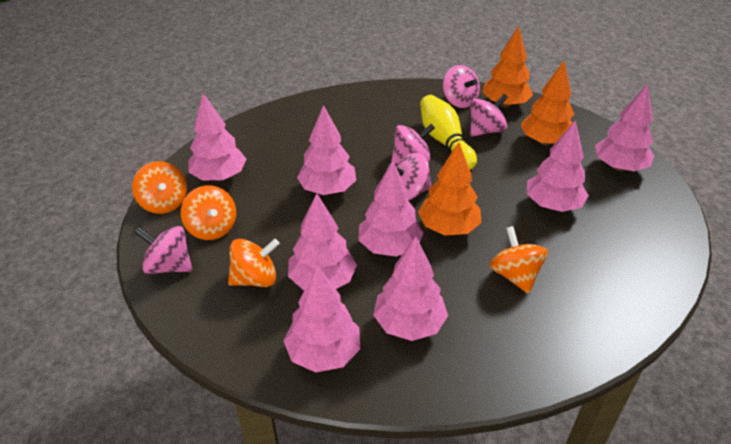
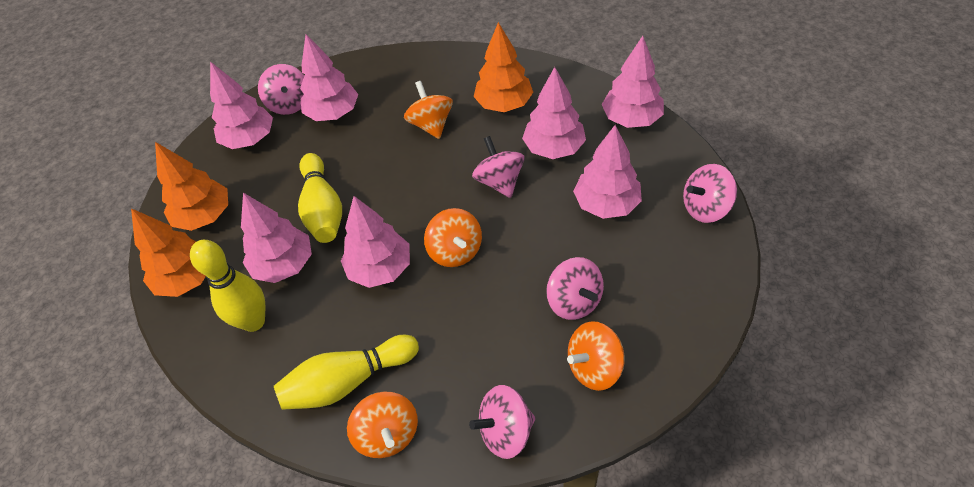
pink tree: [189,93,247,181] [283,265,360,372] [288,193,357,290] [297,105,356,195] [358,160,424,257] [373,237,448,341] [527,120,589,212] [595,84,654,171] = 8 -> [210,61,273,149] [241,193,312,283] [300,34,358,121] [341,196,410,288] [522,67,586,159] [573,125,642,219] [602,36,664,128] = 7
yellow bowling pin: [420,95,477,170] = 1 -> [190,240,266,332] [274,335,419,410] [298,153,342,243] = 3

